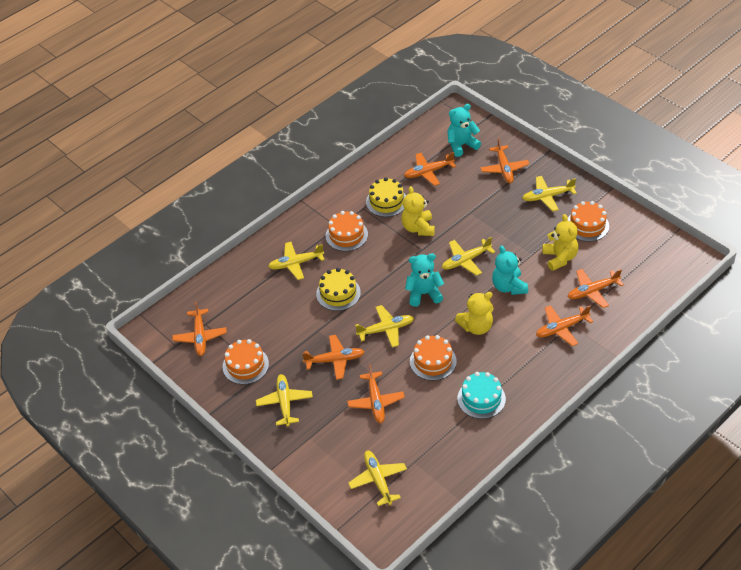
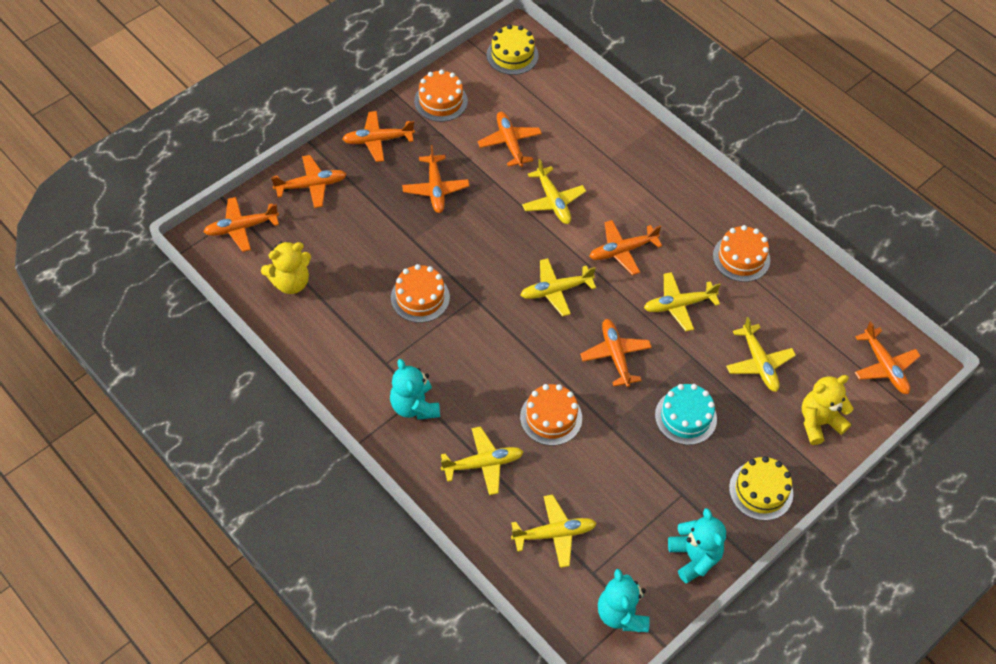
orange plane: [172,302,227,356] [302,335,364,380] [347,364,405,423] [404,152,456,186] [480,138,529,183] [536,305,593,346] [568,269,624,308] = 7 -> [204,197,279,252] [271,155,347,208] [342,111,415,162] [402,145,469,213] [478,112,542,167] [580,319,652,387] [589,220,662,275] [854,321,921,394] = 8
yellow teddy bear: [402,186,435,236] [455,292,494,335] [542,214,578,271] = 3 -> [261,241,311,294] [802,375,853,445] = 2

